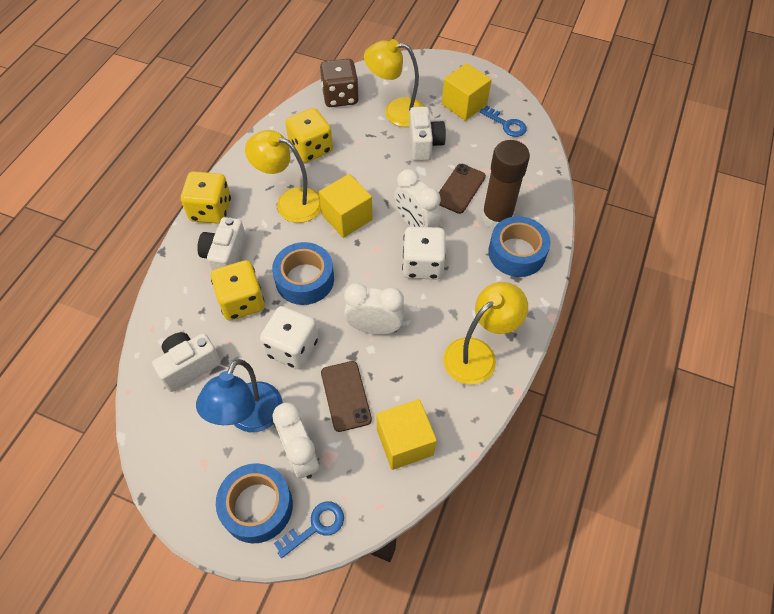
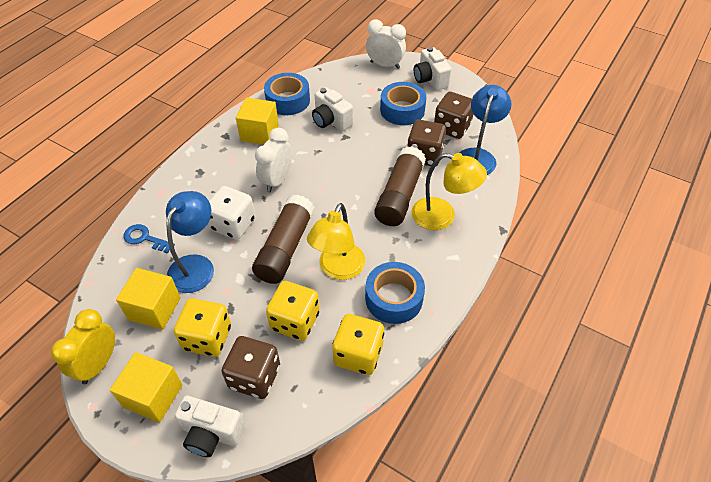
blue key: [274,501,344,558] [479,105,527,137] = 2 -> [123,224,175,254] = 1
blue lamp: [196,359,283,432] = 1 -> [166,191,214,293] [460,85,512,175] = 2
brown dice: [320,59,359,107] = 1 -> [221,336,280,399] [407,120,446,166] [434,92,473,139] = 3
brown glue stick: [482,140,530,228] = 1 -> [252,195,315,284] [374,146,426,226] = 2
brown phone: [321,361,372,432] [439,164,486,214] = 2 -> none = 0
white clock: [273,402,319,479] [344,283,404,335] [394,169,441,227] = 3 -> [255,128,292,193] [366,19,406,69] = 2
white dice: [260,306,319,369] [402,227,446,280] = 2 -> [208,186,255,240] = 1
yellow clock: none = 0 -> [51,309,115,384] = 1
yellow lamp: [245,130,321,223] [364,39,425,127] [443,282,528,385] = 3 -> [307,203,365,280] [411,153,487,230] = 2

